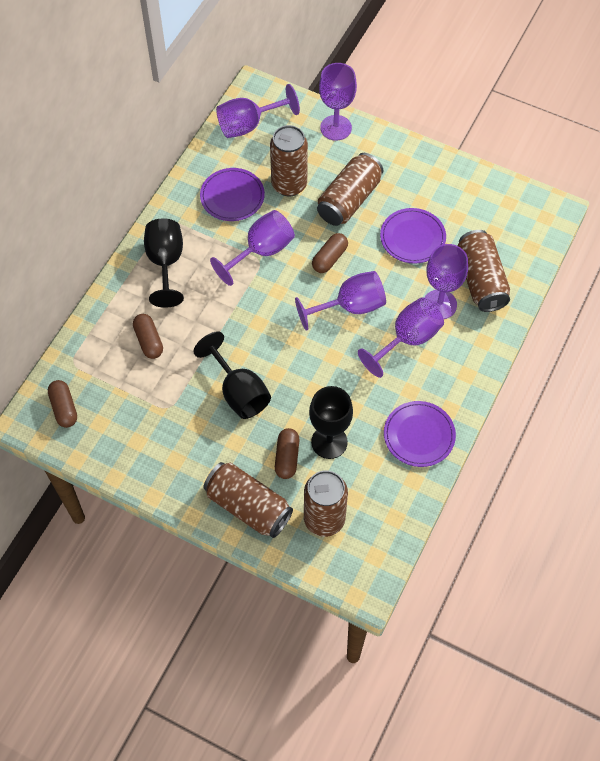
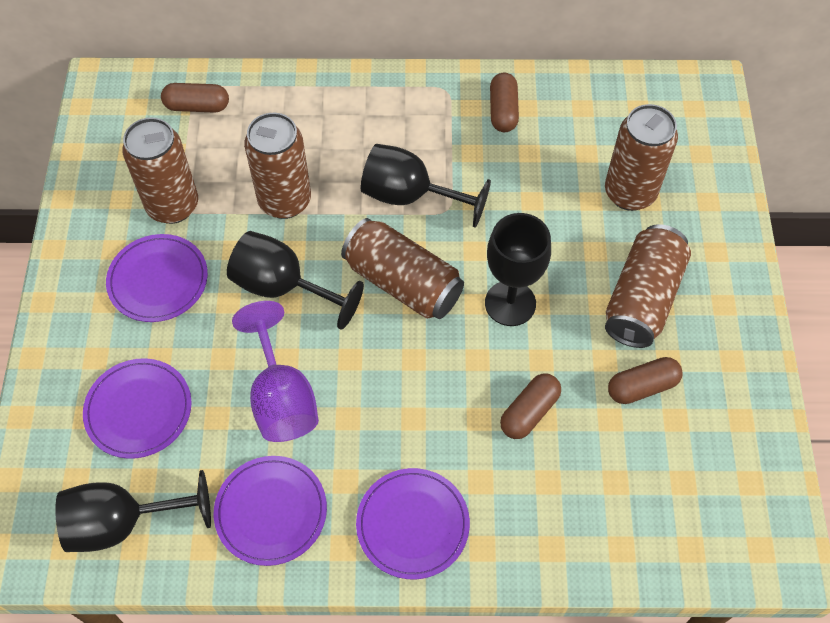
black goblet: [144,218,184,308] [193,331,271,419] [309,386,353,459] = 3 -> [55,470,211,552] [227,231,364,330] [361,144,491,228] [485,213,551,326] = 4
purple goblet: [210,210,295,286] [216,84,300,138] [295,271,386,331] [319,63,357,141] [358,298,444,378] [424,244,468,319] = 6 -> [232,301,319,442] = 1
purple plate: [200,168,265,221] [380,208,446,263] [384,401,456,467] = 3 -> [83,358,192,459] [106,234,208,322] [214,456,327,566] [356,468,470,579] = 4

